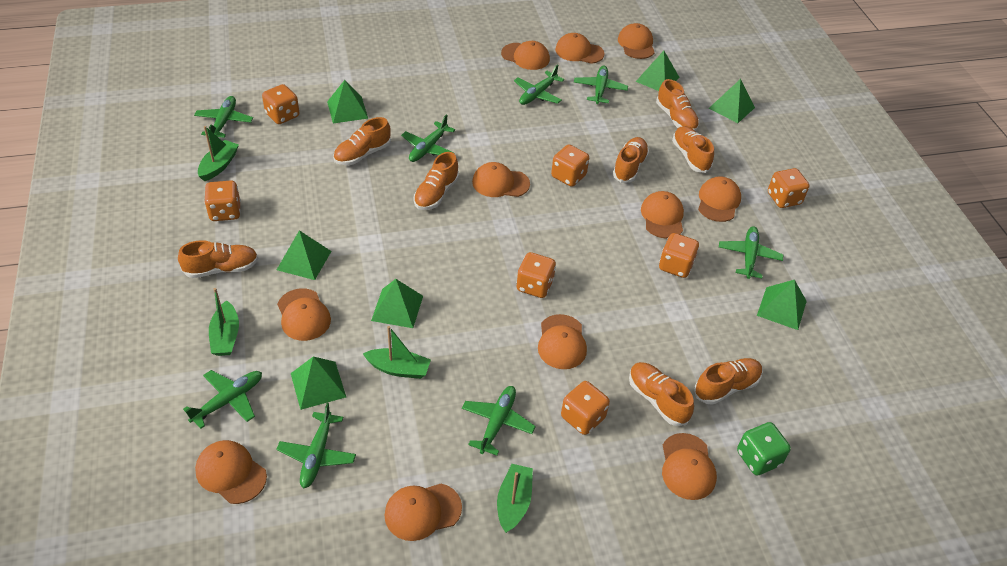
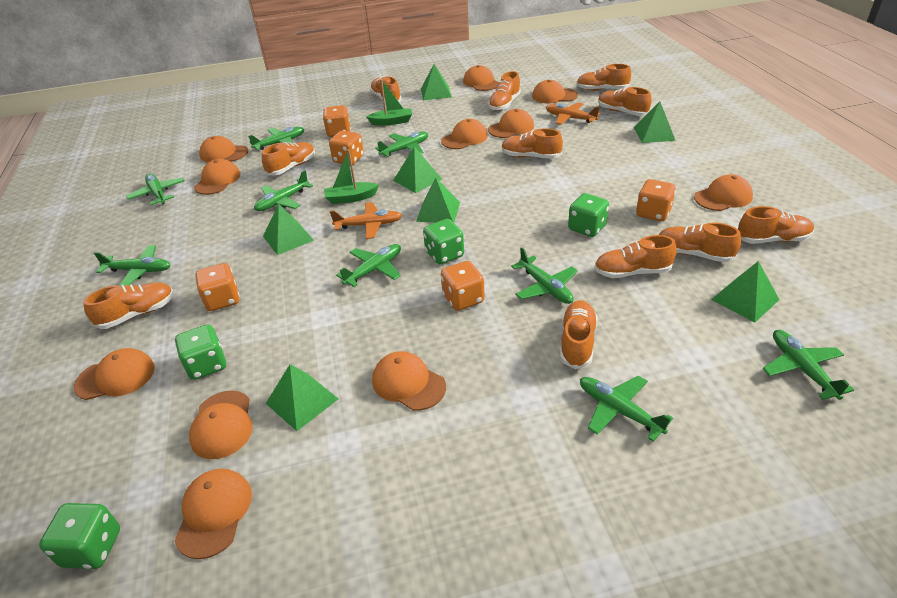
green boat: [198,126,239,181] [209,288,239,356] [363,326,431,379] [497,464,533,533] = 4 -> [324,149,379,204] [366,79,412,126] = 2
green dice: [737,422,791,476] = 1 -> [39,503,120,569] [175,324,226,380] [423,219,464,264] [568,193,609,237] = 4
green plane: [183,370,262,429] [194,96,253,138] [276,403,356,488] [401,114,455,162] [462,386,536,456] [514,64,564,105] [574,66,628,104] [719,227,783,279] = 8 -> [94,245,170,286] [126,174,185,205] [248,127,304,150] [254,170,313,211] [336,244,401,287] [375,132,428,157] [511,247,578,304] [580,376,673,442] [763,330,854,400] = 9
orange dice: [204,180,241,221] [262,84,300,124] [516,252,556,298] [551,144,589,187] [561,381,610,435] [659,233,699,278] [768,168,809,208] = 7 -> [195,263,240,311] [323,105,351,137] [329,131,364,165] [441,261,485,311] [636,179,676,221] = 5
orange plane: none = 0 -> [330,202,402,239] [546,103,600,125] = 2
orange shoe: [178,240,259,278] [333,117,391,165] [414,152,459,210] [613,137,649,183] [629,362,694,426] [656,79,699,131] [672,126,714,173] [694,358,763,405] = 8 -> [84,282,174,329] [262,142,315,176] [370,76,402,103] [488,71,521,111] [502,128,563,159] [560,300,598,369] [576,64,631,91] [594,235,677,278] [598,87,652,116] [659,223,741,263] [738,206,814,244] = 11

